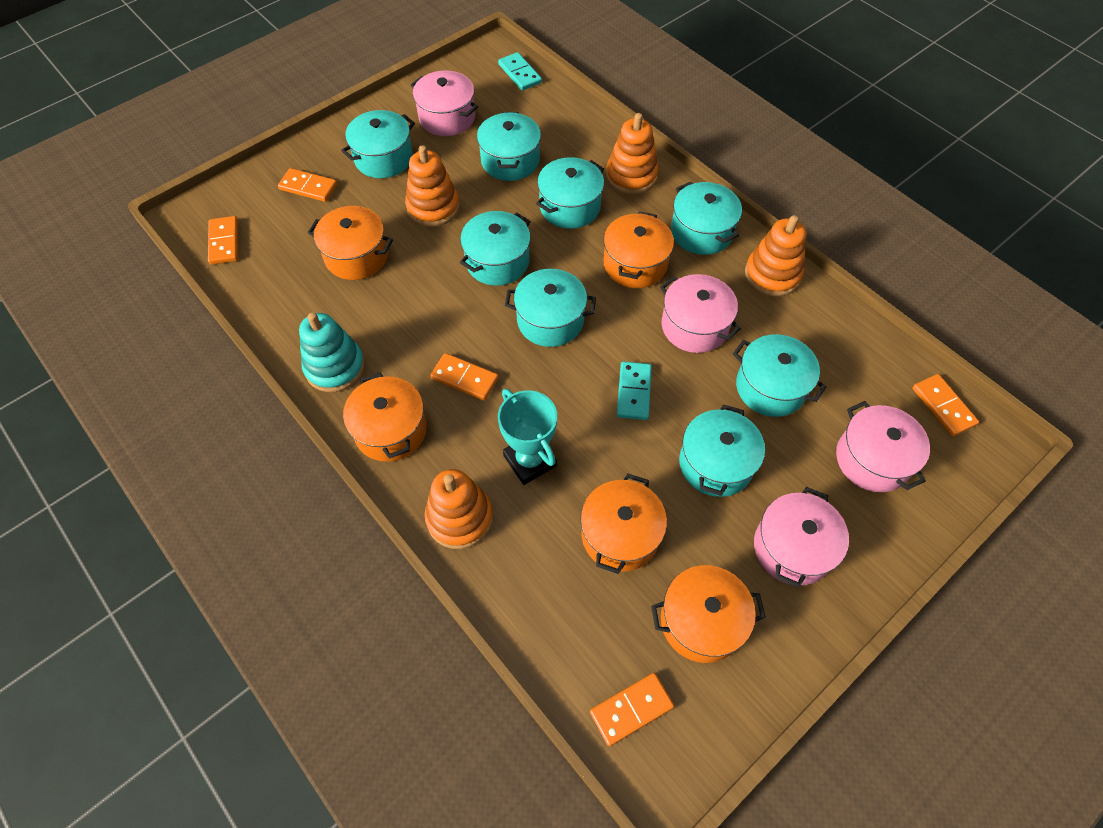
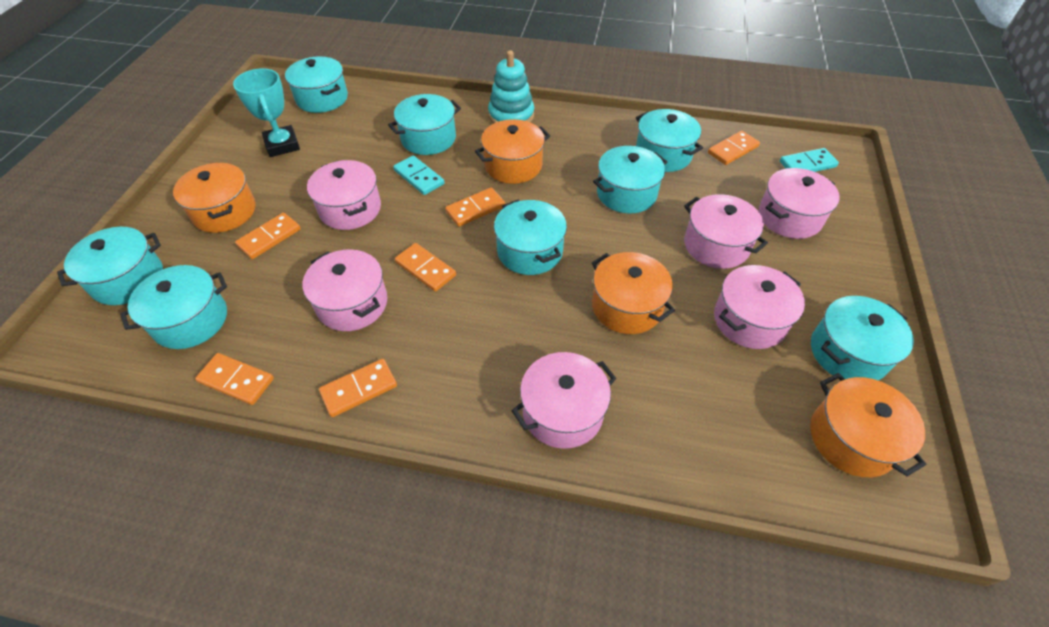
orange domino: [208,216,238,265] [278,168,338,202] [430,353,499,401] [590,673,674,746] [912,374,979,436] = 5 -> [195,353,274,405] [235,213,301,259] [319,359,397,417] [395,243,456,292] [445,188,505,227] [708,131,760,165] = 6
orange pot: [308,206,393,280] [343,373,427,462] [581,474,667,574] [604,211,674,288] [651,565,766,663] = 5 -> [173,163,256,233] [475,119,550,184] [592,252,675,334] [810,373,926,477] = 4
orange stacking toy: [405,145,460,227] [425,469,493,549] [606,113,658,195] [745,215,806,297] = 4 -> none = 0
pink pot: [411,70,478,136] [660,274,741,353] [754,487,849,588] [836,401,930,492] = 4 -> [302,249,387,331] [307,160,381,230] [512,352,617,449] [684,194,768,269] [714,265,805,349] [759,168,840,239] = 6

